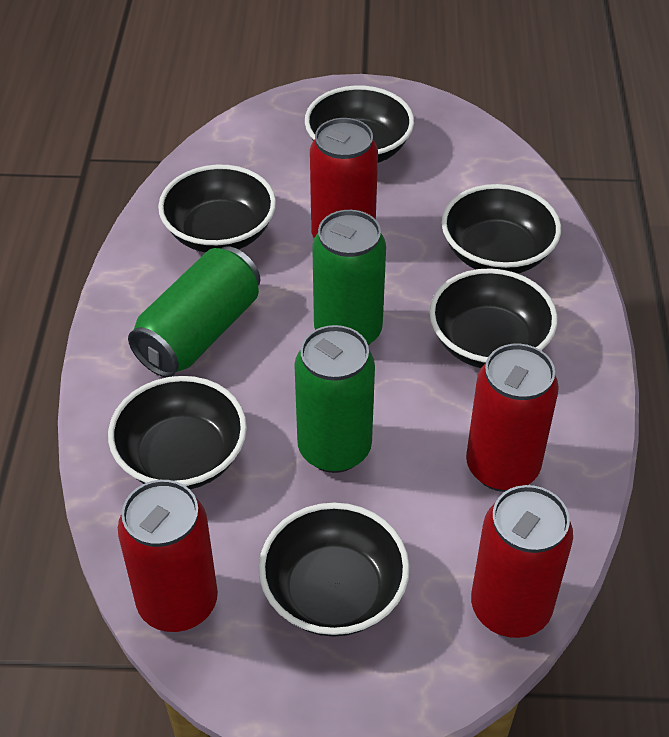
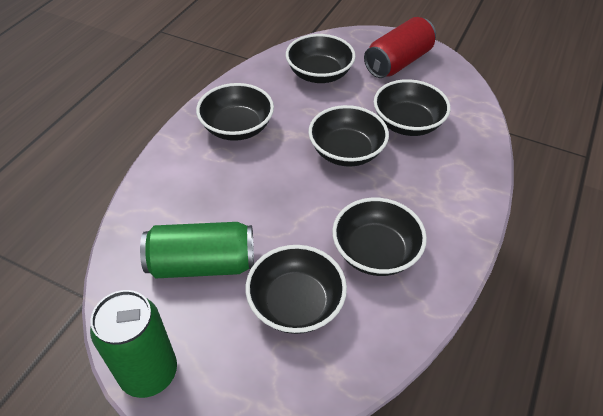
green can: [128,246,260,377] [294,325,375,473] [312,210,386,346] = 3 -> [90,290,177,398] [140,222,254,278] = 2
red can: [118,480,218,632] [310,118,378,238] [466,344,559,492] [471,485,573,638] = 4 -> [364,17,436,78] = 1

